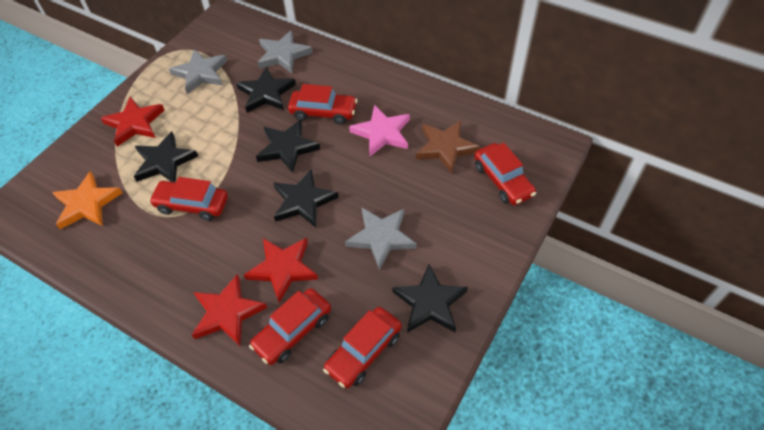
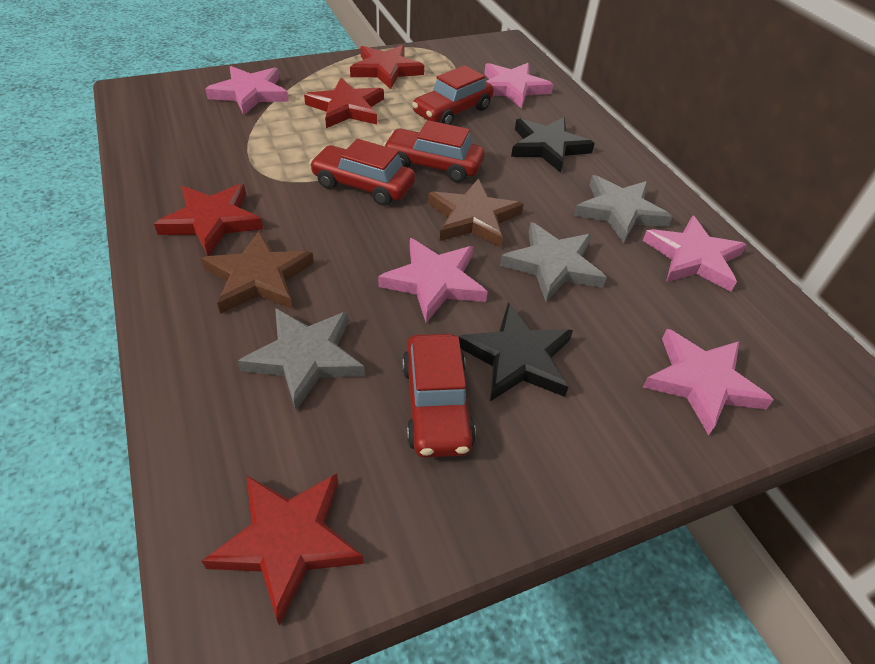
black star: [134,132,198,182] [236,67,296,113] [256,120,320,173] [273,169,339,228] [392,264,468,333] = 5 -> [458,303,573,401] [511,117,595,173] = 2
brown star: [416,120,480,174] = 1 -> [201,231,314,314] [428,178,524,248] = 2
orange star: [52,171,122,229] = 1 -> none = 0
pink star: [349,105,410,156] = 1 -> [205,66,289,115] [378,238,488,323] [484,63,554,109] [643,215,747,292] [643,329,774,435] = 5
red car: [149,177,228,221] [249,288,331,365] [288,84,357,124] [323,307,402,388] [474,143,536,205] = 5 -> [309,139,415,206] [383,120,485,183] [402,334,476,458] [412,65,494,125] = 4
red star: [101,97,164,147] [192,274,267,346] [244,238,318,303] = 3 -> [154,184,263,256] [202,473,364,626] [304,78,384,128] [350,45,424,89] = 4

